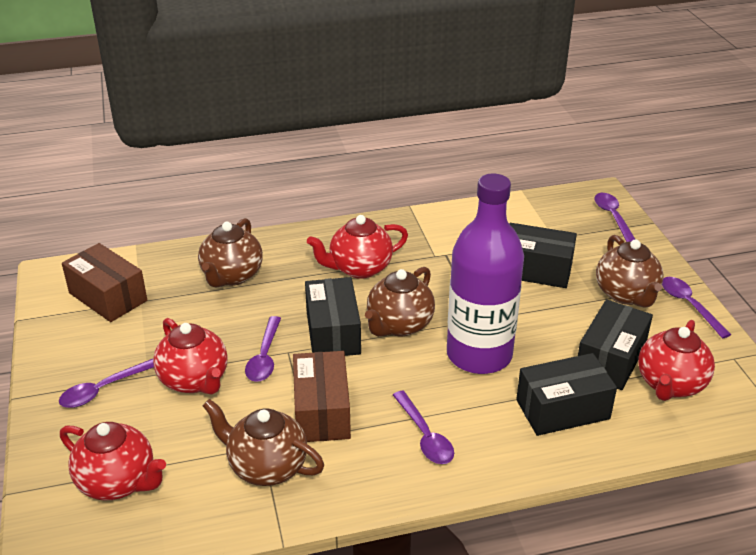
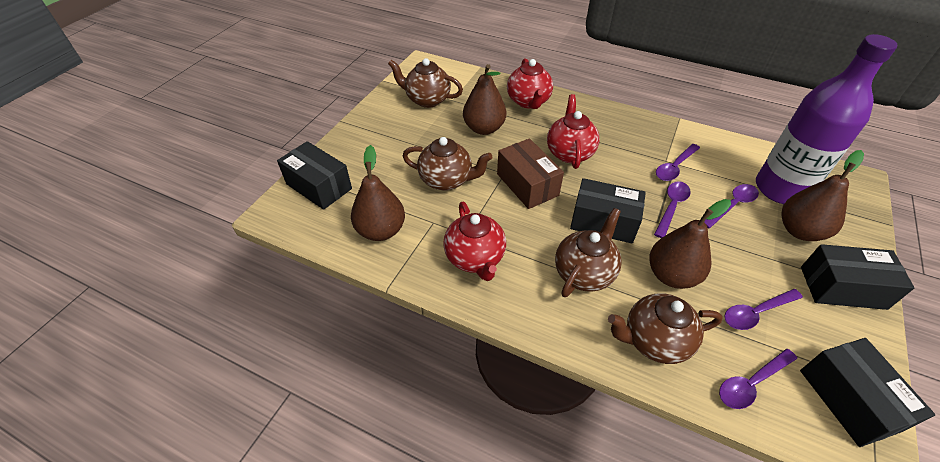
brown box: [62,243,147,322] [293,351,351,442] = 2 -> [497,138,564,209] = 1
brown pear: none = 0 -> [351,145,405,241] [463,64,506,135] [649,199,731,289] [781,150,864,241] = 4
red teapot: [60,422,166,501] [153,318,228,395] [307,215,408,279] [638,320,715,401] = 4 -> [443,202,506,281] [507,59,553,109] [547,94,600,169] = 3

